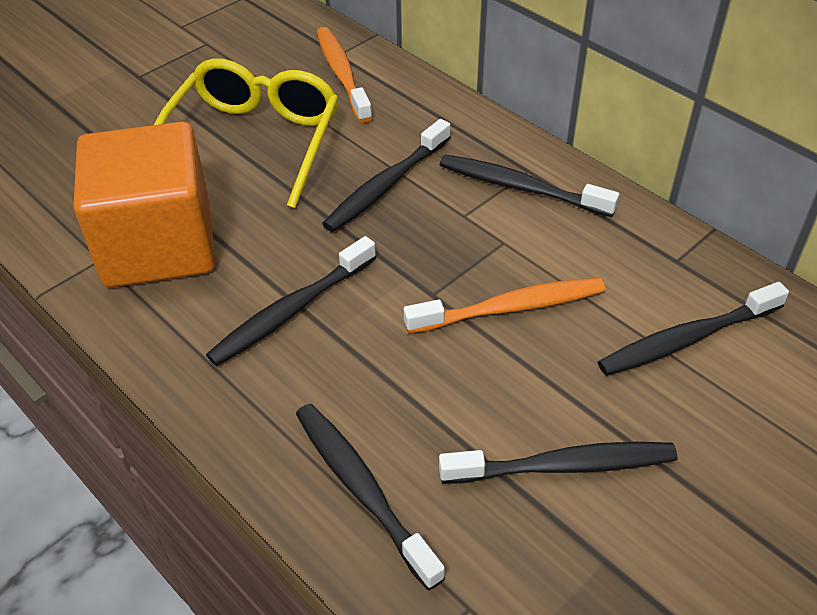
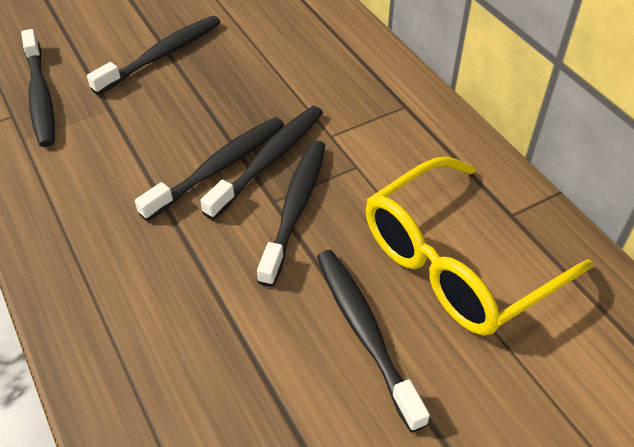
orange cube: [74,122,215,288] = 1 -> none = 0
orange toothbrush: [317,27,373,123] [404,277,605,334] = 2 -> none = 0

